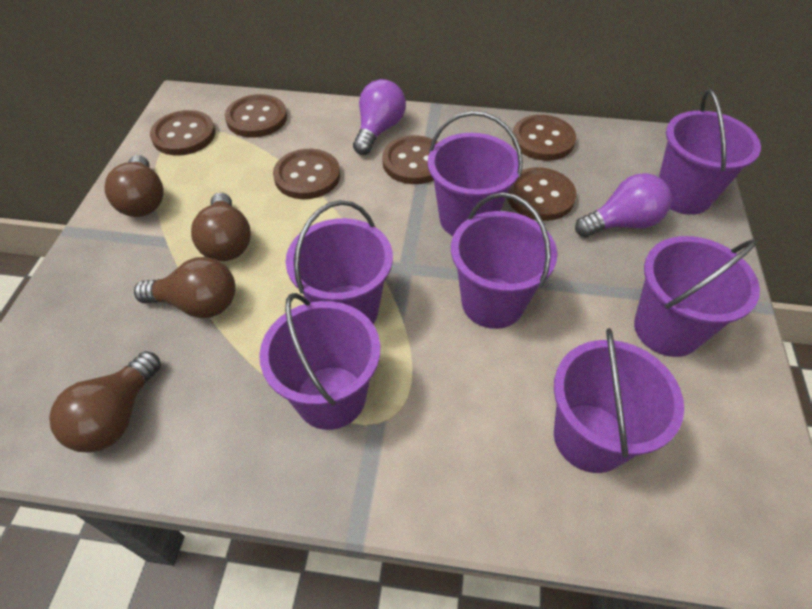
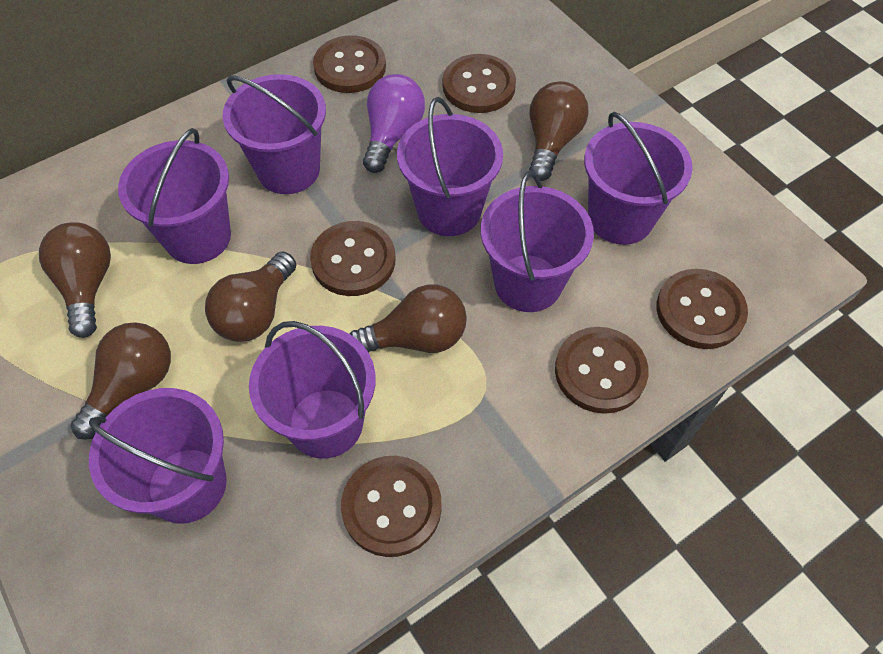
brown light bulb: [49,351,161,452] [104,155,164,217] [134,257,236,318] [191,193,251,261] = 4 -> [39,222,111,338] [71,322,171,440] [205,252,296,342] [350,284,467,353] [529,81,589,181] = 5
purple light bulb: [353,79,406,155] [575,173,672,238] = 2 -> [363,74,425,173] = 1

